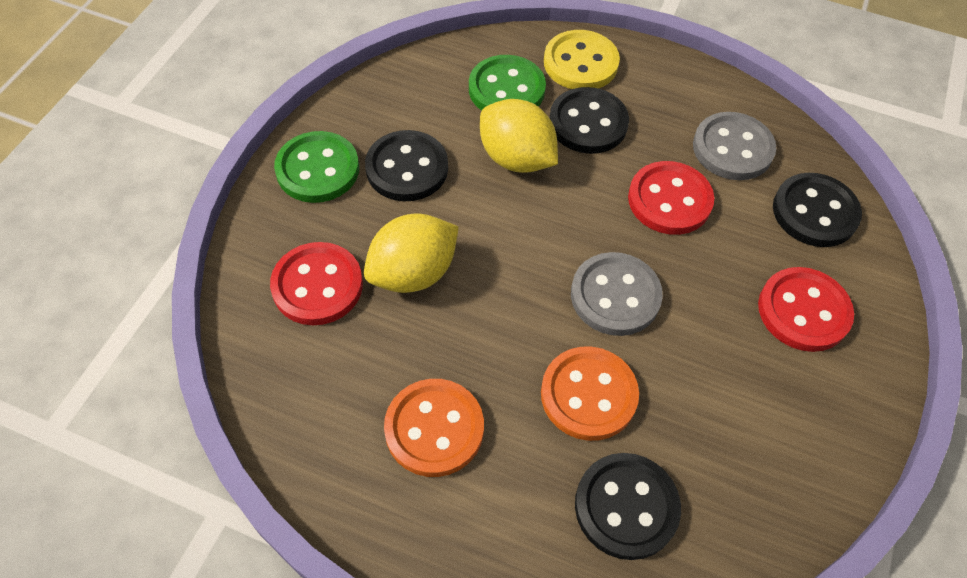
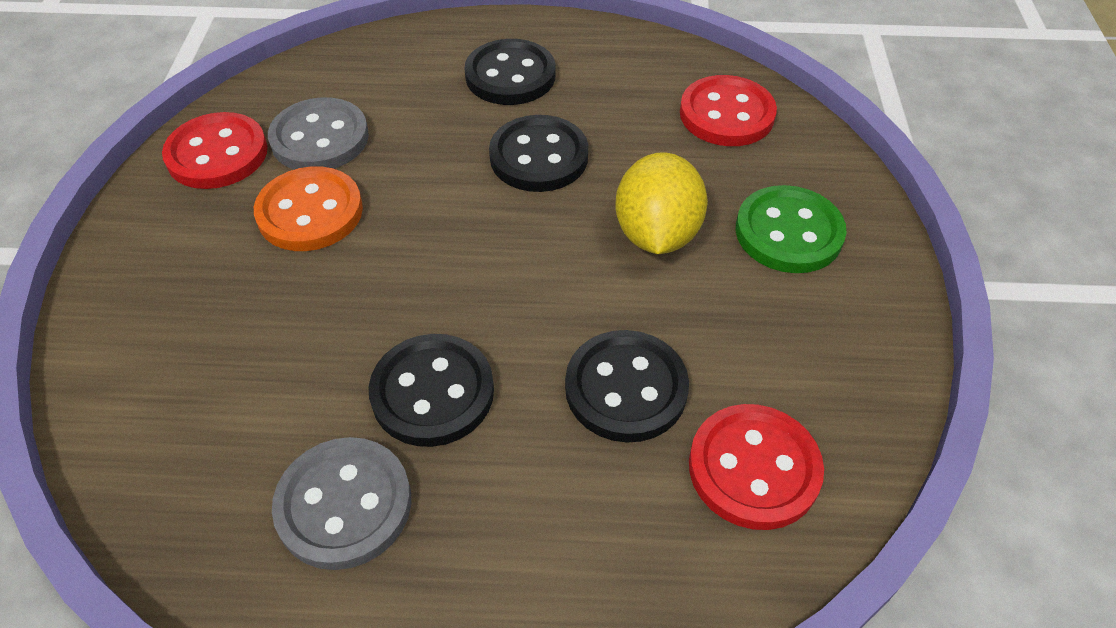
green button: [274,131,359,203] [469,55,546,111] = 2 -> [736,185,846,273] = 1
orange button: [384,379,484,477] [541,347,639,441] = 2 -> [254,166,363,251] = 1
yellow button: [544,30,620,89] = 1 -> none = 0
yellow lemon: [364,214,459,293] [480,99,558,173] = 2 -> [615,152,708,254] = 1

